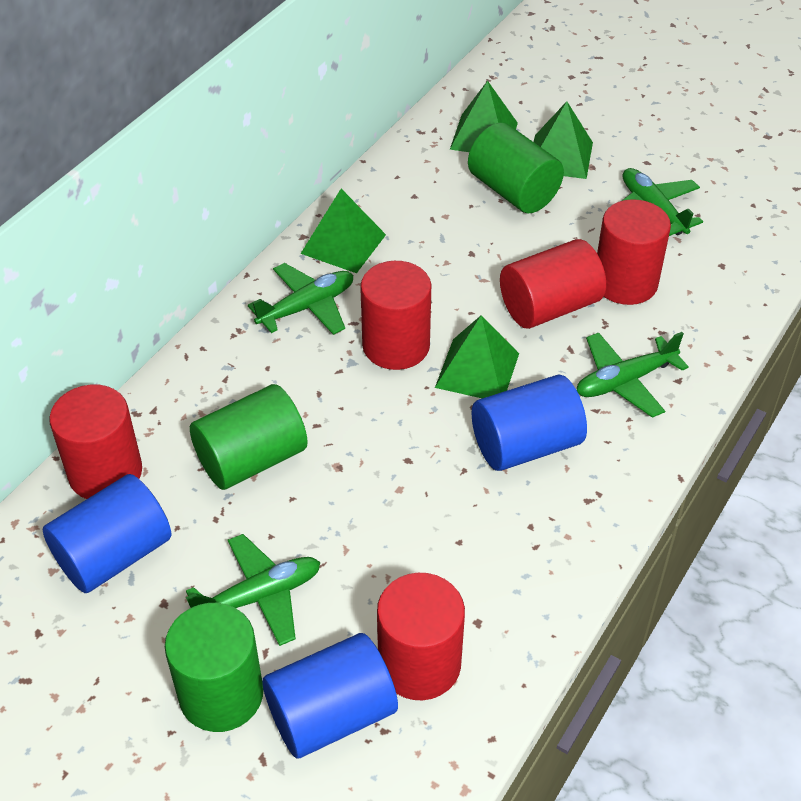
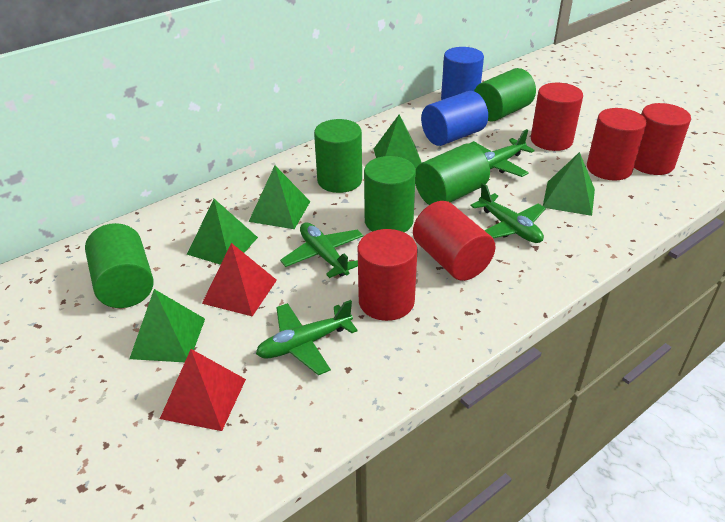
blue cylinder: [43,474,171,593] [262,633,398,759] [472,375,587,471] = 3 -> [421,91,488,146] [441,47,484,100] = 2
green cylinder: [165,603,263,732] [190,384,308,490] [468,123,564,213] = 3 -> [85,223,154,308] [314,119,362,193] [364,156,416,233] [415,144,490,205] [474,68,536,122] = 5
green pyramid: [301,189,386,273] [435,315,519,398] [450,81,518,152] [534,101,593,179] = 4 -> [129,289,205,362] [187,199,258,265] [249,166,311,229] [374,114,422,169] [543,152,595,216] = 5
red pyramid: none = 0 -> [160,349,246,431] [202,243,277,317] = 2

